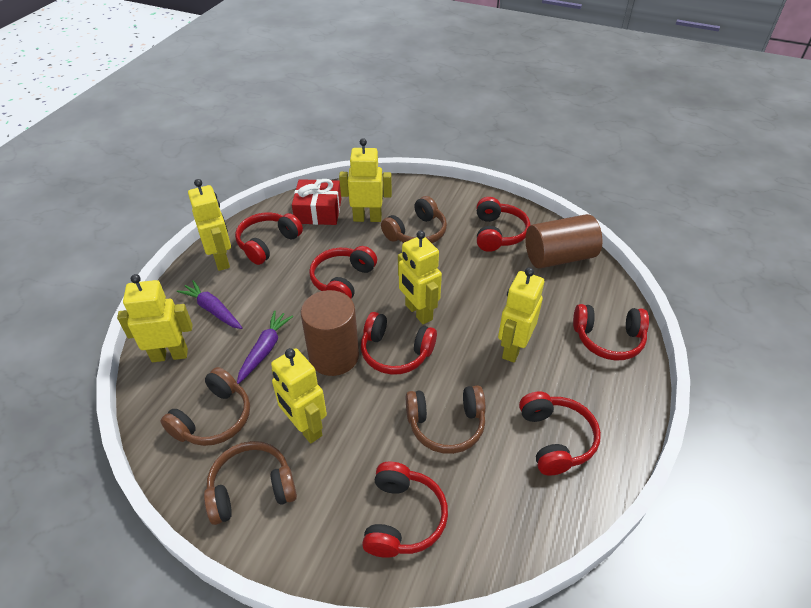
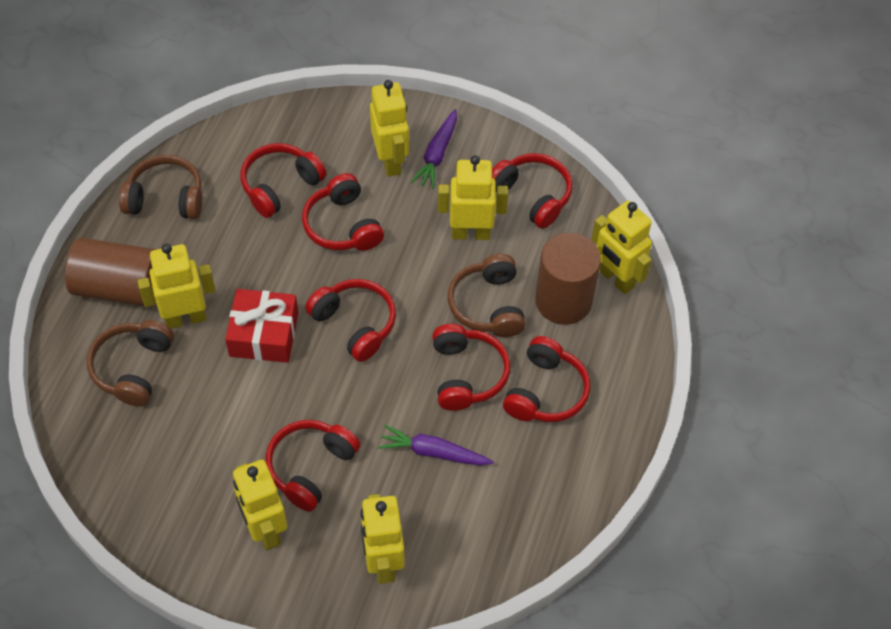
brown headphones: [160,367,250,446] [204,441,297,525] [381,196,447,243] [406,385,486,454] = 4 -> [87,320,174,407] [119,155,202,219] [448,254,526,337] = 3

